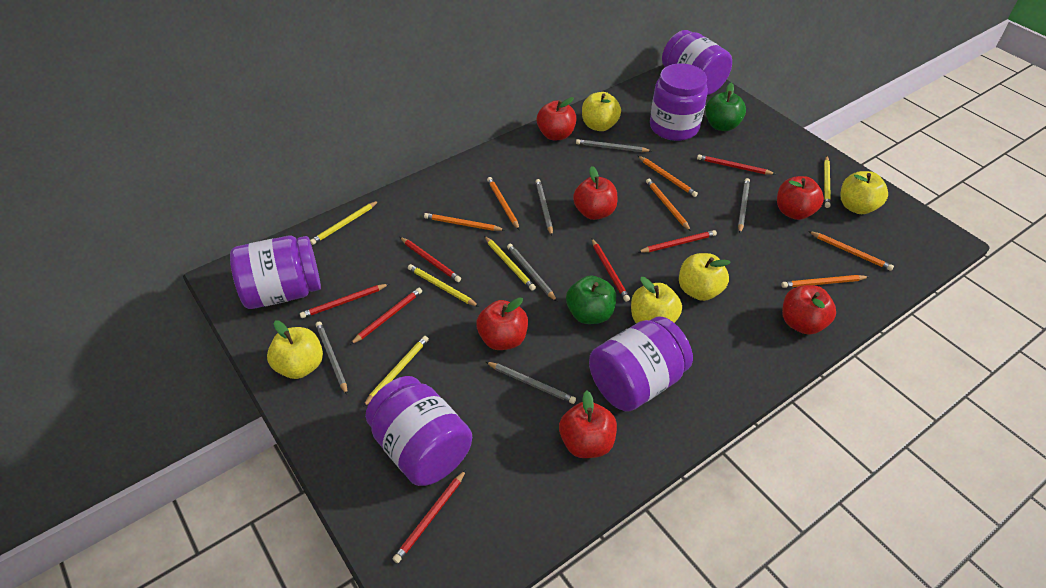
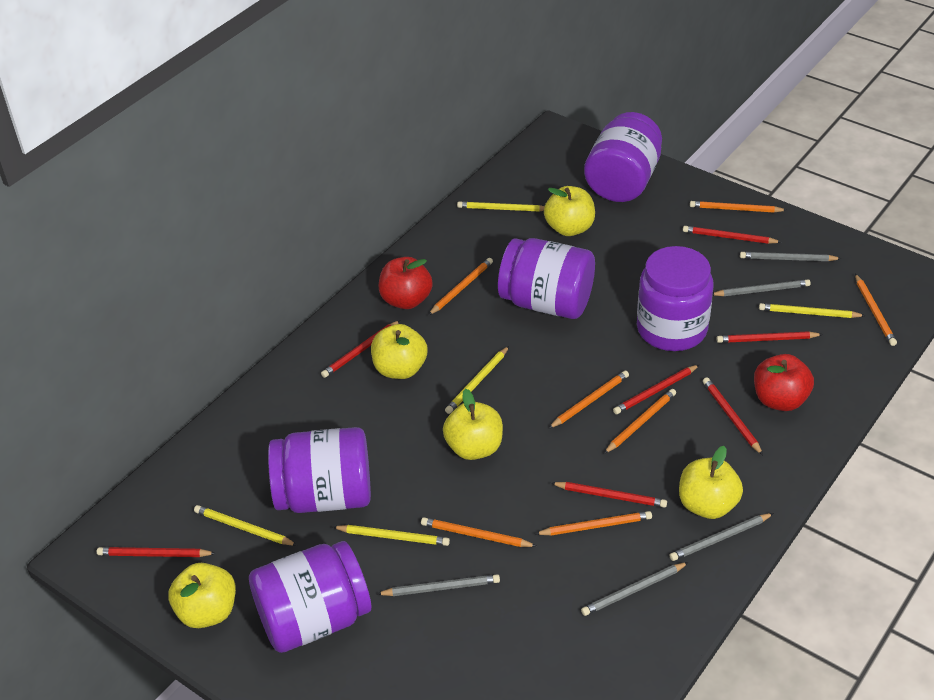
green apple: [566,276,616,324] [705,82,746,131] = 2 -> none = 0
grey pencil: [316,322,348,395] [486,362,576,404] [507,244,557,302] [535,179,553,236] [576,139,651,152] [738,178,750,233] = 6 -> [377,574,500,596] [581,562,689,616] [669,513,774,561] [713,279,811,296] [740,252,842,261] = 5
orange pencil: [424,213,505,231] [487,177,520,230] [638,156,698,197] [646,179,691,231] [781,275,868,288] [808,231,894,271] = 6 -> [421,517,537,547] [428,258,493,315] [535,511,652,536] [548,371,629,429] [604,389,676,454] [690,201,787,212] [855,274,897,346] = 7
red apple: [476,297,528,350] [537,97,577,140] [559,391,617,458] [573,166,618,220] [777,176,824,220] [782,285,836,335] = 6 -> [379,257,433,309] [754,354,814,411] = 2

